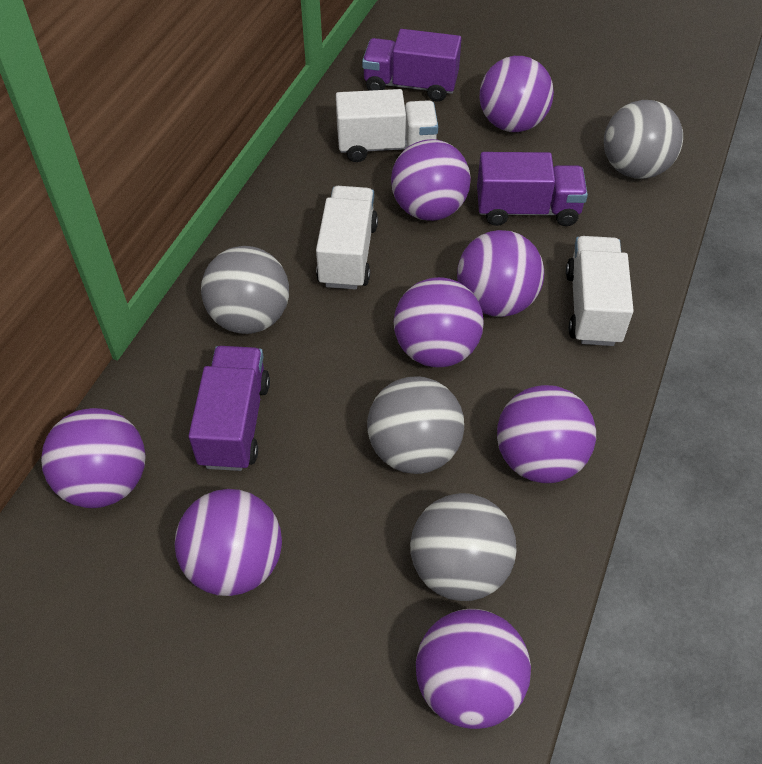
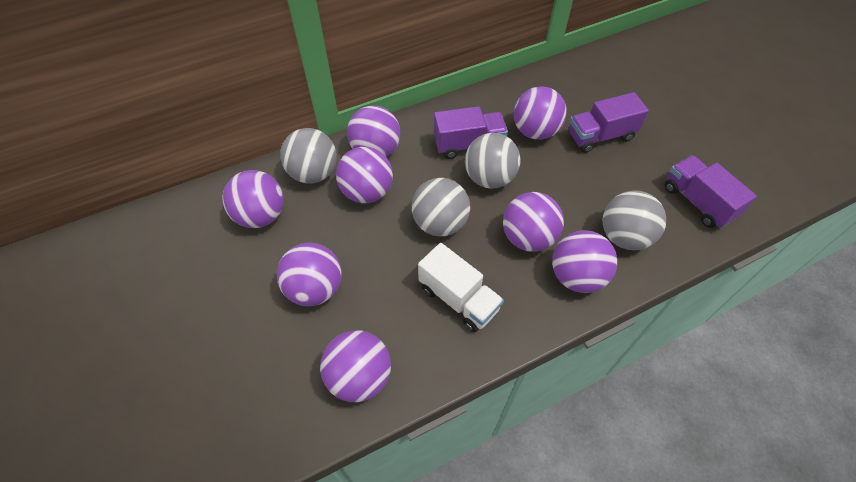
white truck: [316,186,378,290] [336,89,438,162] [566,236,634,346] = 3 -> [418,243,504,332] = 1

